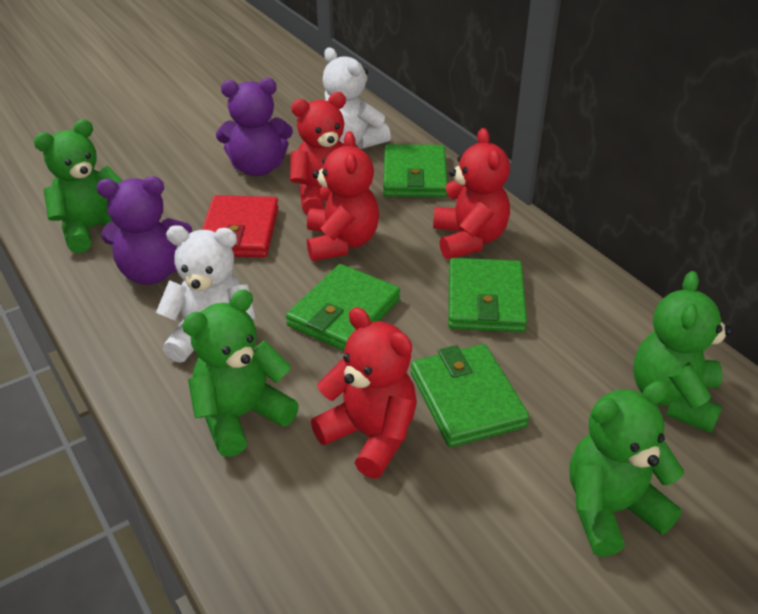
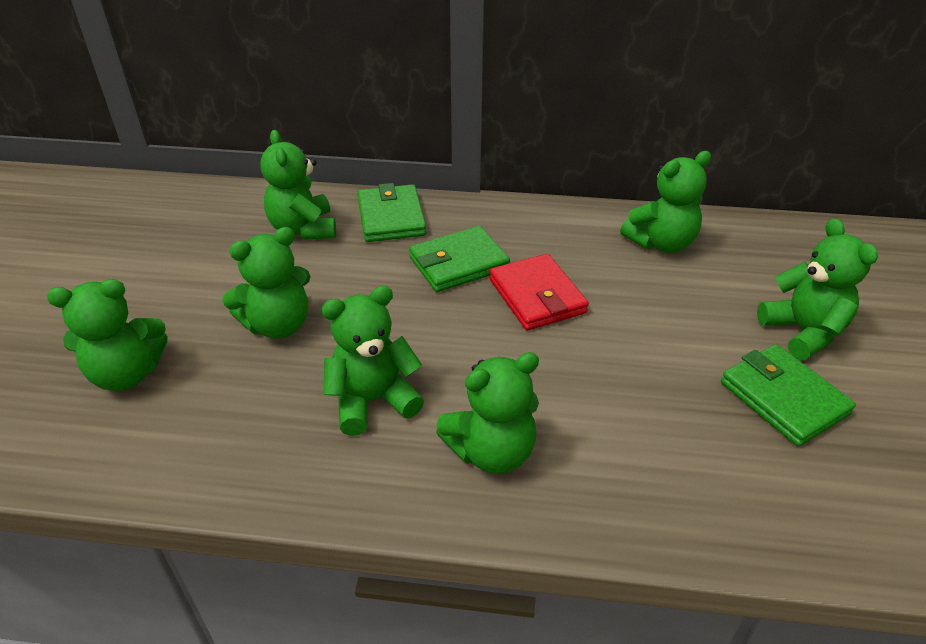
green teddy bear: [34,119,123,253] [182,290,299,457] [570,381,684,557] [633,271,733,433] = 4 -> [47,279,168,391] [222,227,311,339] [261,130,336,240] [322,286,424,436] [436,352,539,474] [620,151,711,253] [757,218,878,360] = 7
green wallet: [286,264,400,351] [383,144,447,197] [411,344,529,447] [448,258,527,332] = 4 -> [357,183,427,242] [409,226,510,292] [721,344,856,447] = 3
purple teddy bear: [97,177,192,285] [216,78,293,176] = 2 -> none = 0
red teddy bear: [290,92,358,215] [307,131,379,261] [311,307,417,479] [433,128,510,259] = 4 -> none = 0
white teddy bear: [156,225,256,363] [323,47,391,149] = 2 -> none = 0

